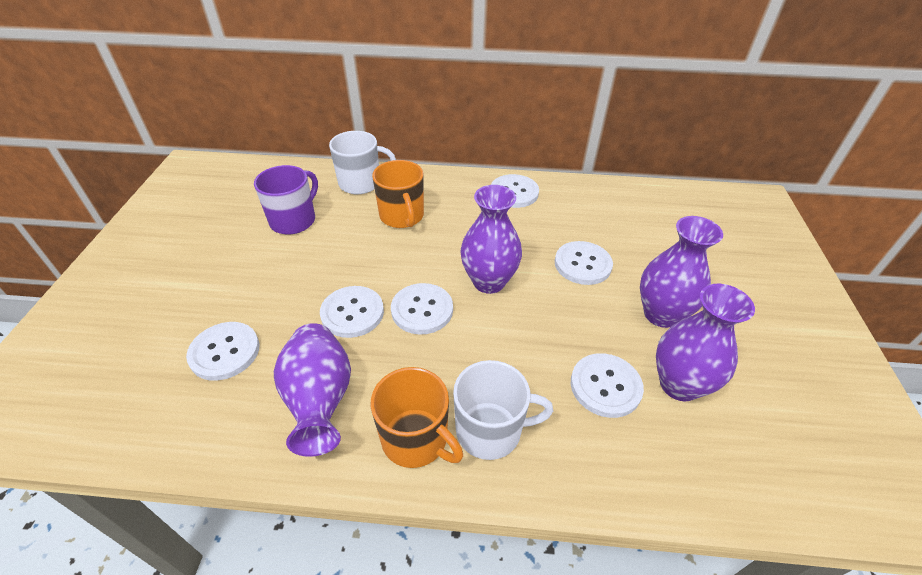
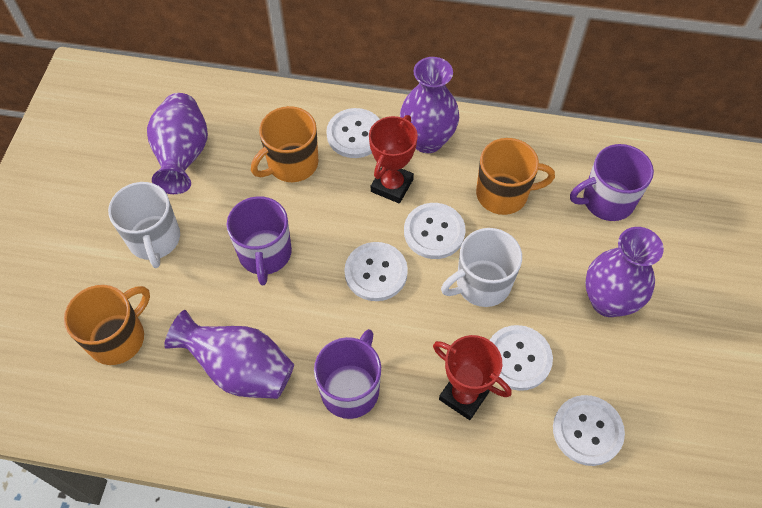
orange mug: [371,367,463,468] [372,160,424,228] = 2 -> [64,285,150,365] [251,106,319,182] [476,138,555,215] = 3
purple mug: [254,165,318,235] = 1 -> [226,196,292,285] [314,329,381,419] [570,144,654,221] = 3
red trophy: none = 0 -> [369,115,418,204] [433,335,512,420] = 2
white button: [186,322,260,381] [320,286,384,338] [391,283,453,335] [491,174,539,208] [555,241,613,285] [571,353,644,418] = 6 -> [326,108,380,158] [344,242,408,301] [404,203,466,259] [490,325,553,391] [553,395,625,466] = 5

